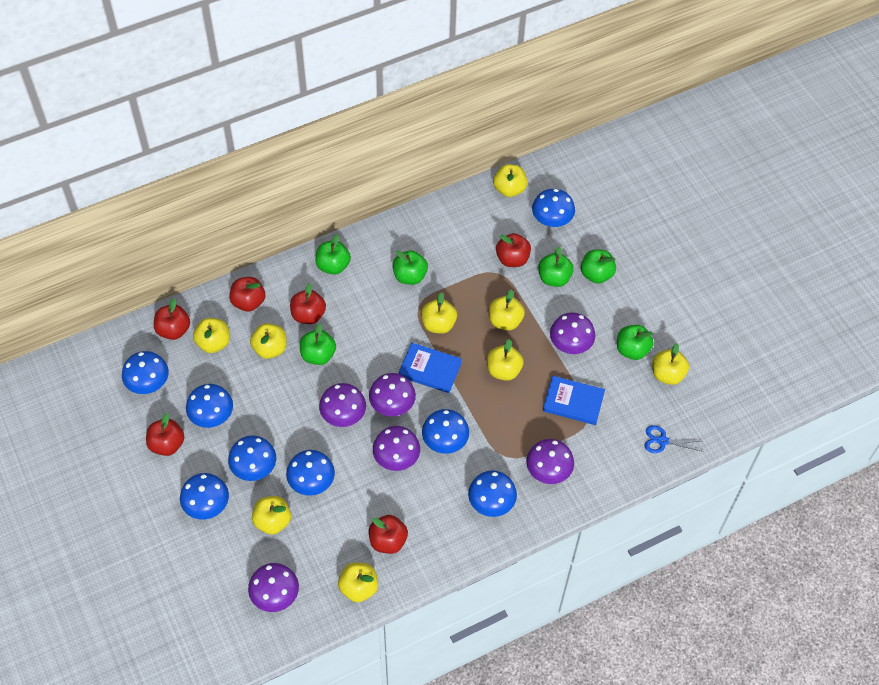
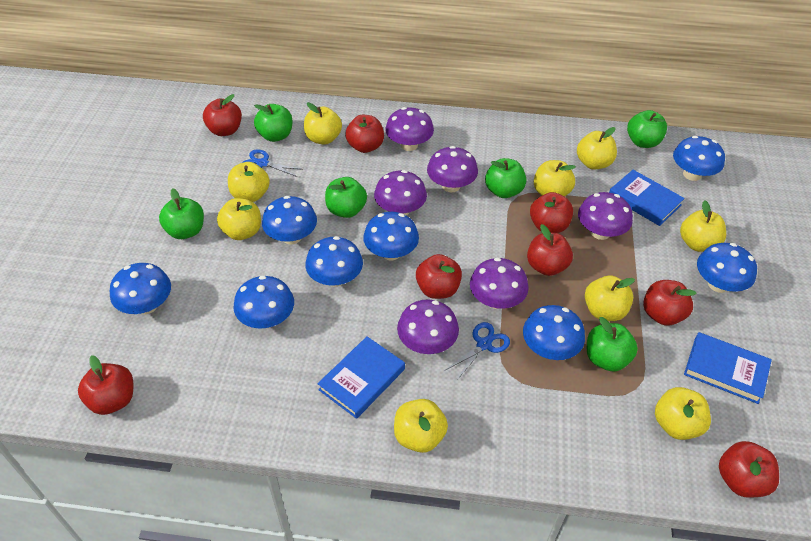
blue book: [399,343,462,393] [543,376,605,425] = 2 -> [318,336,405,419] [609,170,685,226] [684,332,772,404] = 3
blue scissors: [644,425,703,453] = 1 -> [242,149,303,177] [446,322,510,380] = 2
red apple: [146,413,184,456] [154,298,190,340] [229,277,265,311] [290,283,326,324] [369,515,408,554] [496,233,531,267] = 6 -> [78,355,133,415] [203,94,242,136] [345,115,384,153] [416,254,462,299] [527,224,573,276] [530,192,573,233] [643,280,697,326] [719,441,779,498] = 8

